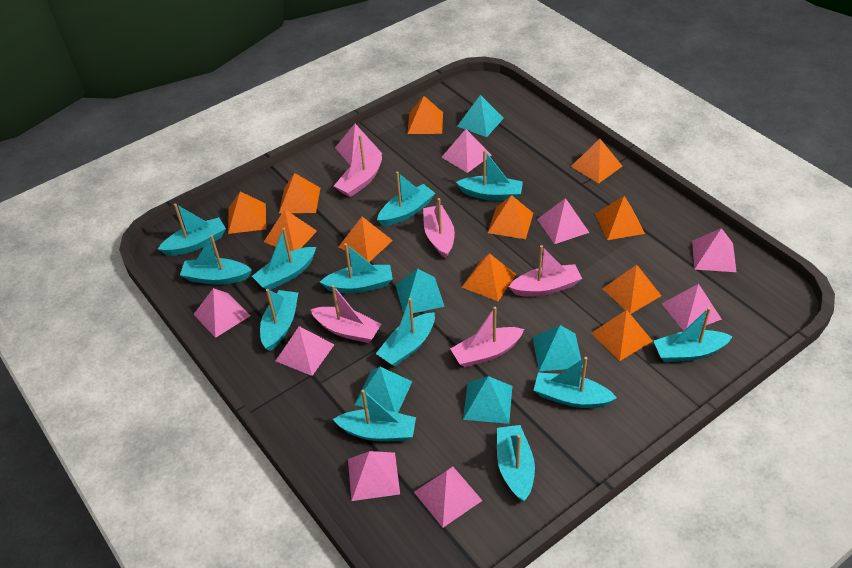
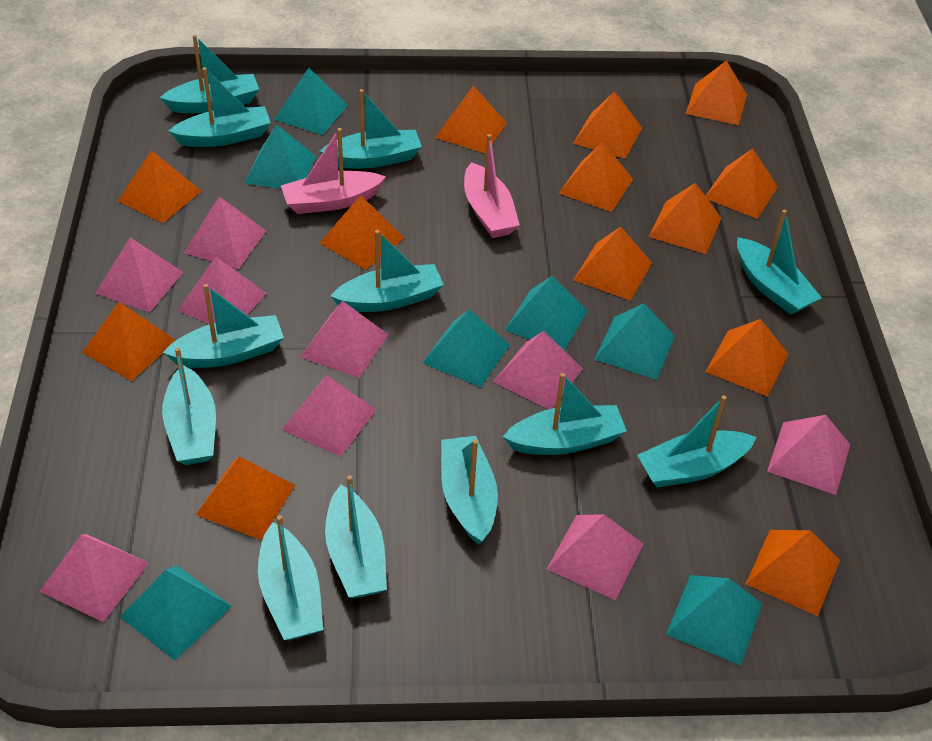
orange pyramid: [228,191,266,234] [264,209,317,251] [279,173,320,213] [339,217,393,262] [408,96,443,134] [462,253,516,301] [488,195,533,239] [571,139,622,183] [591,310,653,361] [595,196,645,240] [602,265,661,314] = 11 -> [82,302,176,381] [118,150,201,223] [196,456,295,540] [320,195,404,270] [435,86,507,153] [559,142,633,212] [573,91,642,159] [573,227,652,301] [649,183,721,254] [686,60,747,125] [706,148,778,219] [706,319,789,397] [746,530,840,616] = 13
pink boat: [310,285,381,343] [334,135,382,197] [423,198,455,258] [450,307,524,367] [508,245,582,296] = 5 -> [281,128,386,214] [464,134,520,238] = 2
turquoise pyramid: [354,367,412,413] [395,269,445,313] [457,95,504,137] [463,376,512,424] [533,325,583,371] = 5 -> [120,565,232,661] [245,124,316,189] [274,68,348,135] [422,309,510,387] [505,276,587,350] [594,303,675,380] [666,575,763,665] = 7

